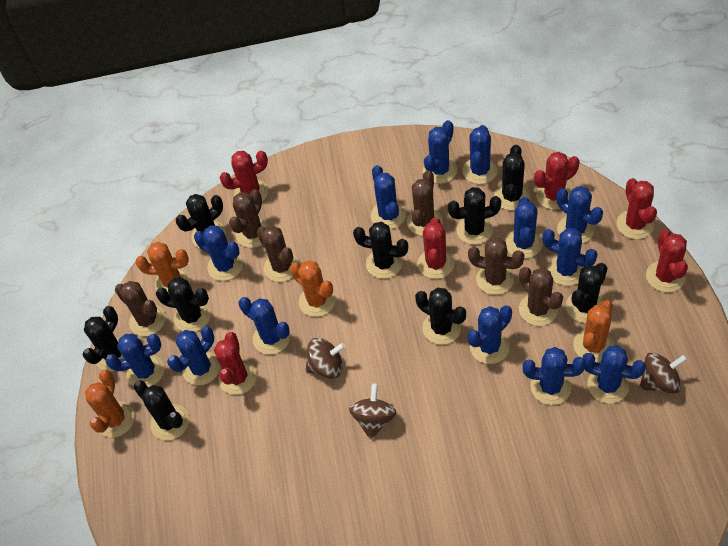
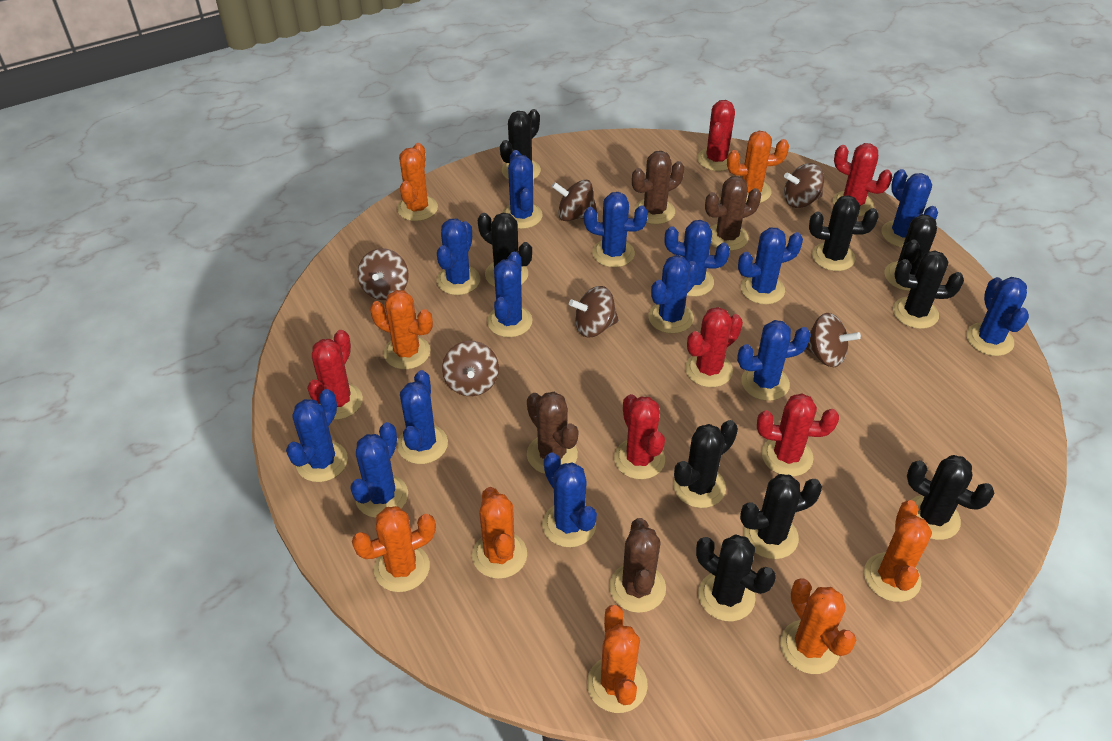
blue cactus: [105,334,164,387] [167,326,220,386] [194,225,243,281] [239,297,290,355] [371,165,406,229] [423,120,457,184] [463,125,498,184] [467,306,512,364] [505,197,543,258] [523,347,586,405] [542,228,598,286] [556,186,603,244] [583,345,646,404] = 13 -> [286,389,348,482] [350,422,408,518] [397,370,448,464] [437,219,480,295] [487,252,533,337] [502,150,543,229] [542,453,597,547] [584,192,648,267] [648,255,699,334] [664,220,730,297] [737,320,811,401] [738,227,803,304] [881,169,938,247] [966,277,1029,356] = 14
brown cactus: [115,281,166,336] [229,189,270,248] [257,226,300,282] [407,170,443,236] [468,237,524,295] [519,267,563,326] = 6 -> [527,392,578,474] [609,518,666,613] [632,151,684,224] [705,176,761,251] = 4
brown spinning top: [305,338,346,379] [349,383,397,440] [639,352,687,394] = 3 -> [357,248,409,300] [442,341,499,396] [552,179,598,221] [569,286,619,337] [784,163,824,208] [806,313,861,367] = 6
orange cactus: [85,370,135,437] [135,242,190,292] [290,260,336,317] [573,300,614,363] = 4 -> [352,506,436,592] [370,290,433,369] [397,143,438,221] [472,487,527,579] [587,605,648,713] [727,131,789,203] [780,578,856,674] [864,500,932,602] = 8

